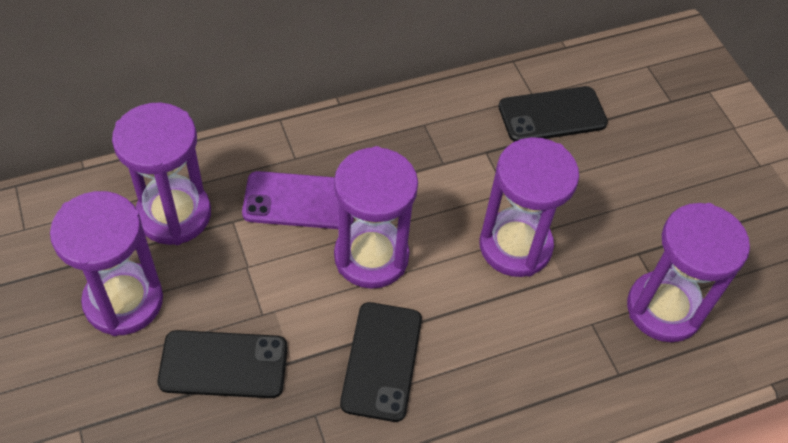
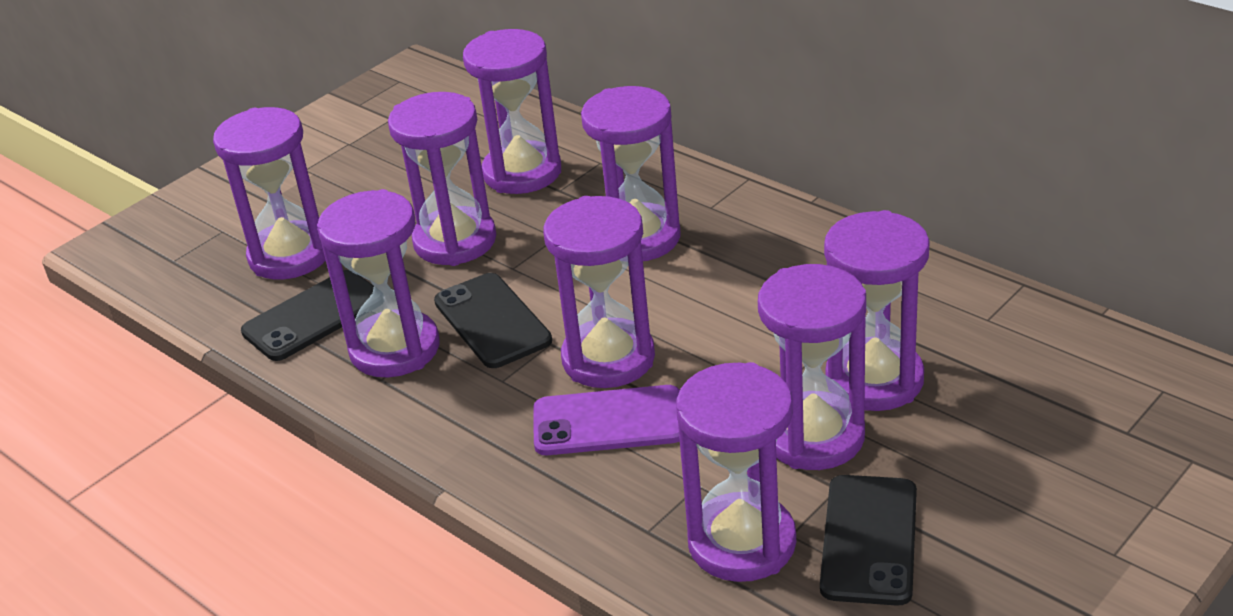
purple hourglass: [50,191,163,336] [112,103,211,245] [334,146,418,289] [480,137,579,277] [627,203,750,342] = 5 -> [213,107,326,279] [317,189,439,377] [388,92,496,266] [463,29,561,194] [543,196,655,388] [581,86,681,261] [676,362,796,582] [758,264,866,470] [824,210,930,411] = 9

